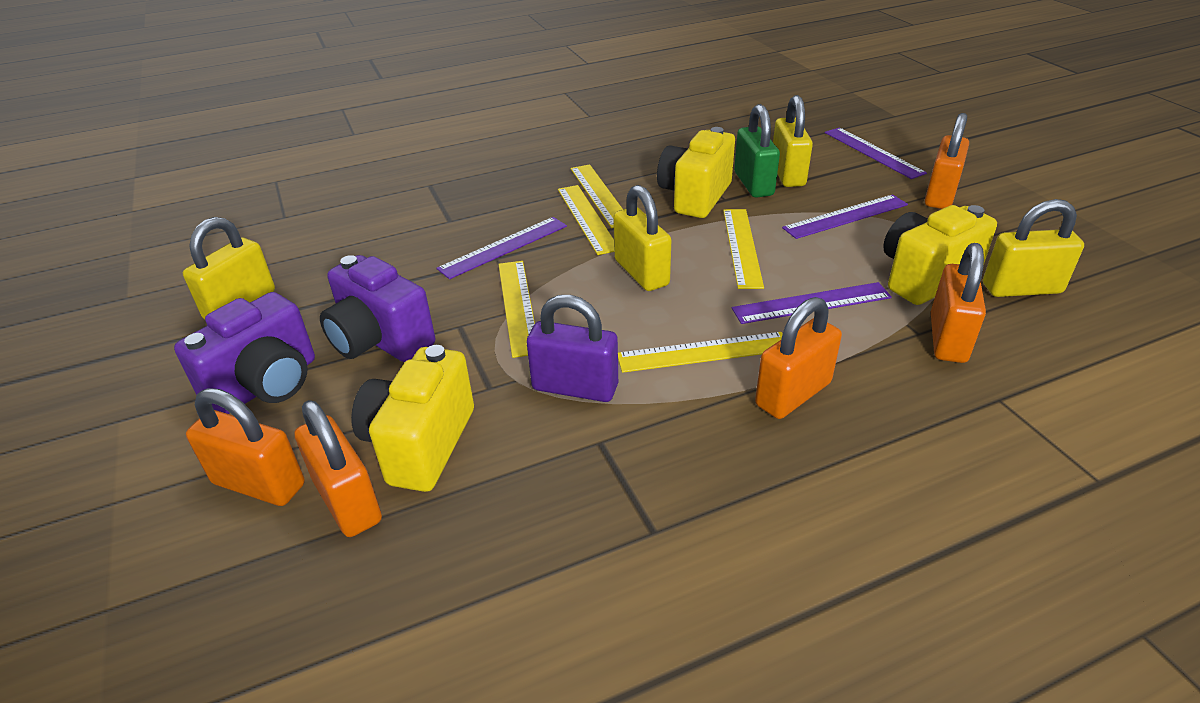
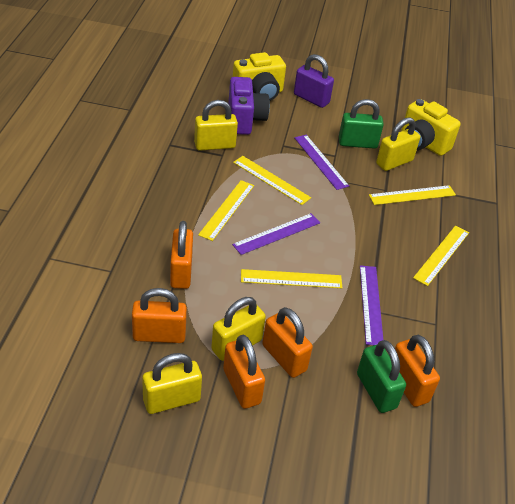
green padlock: [734,104,780,198] = 1 -> [339,99,384,149] [357,340,406,413] = 2
purple camera: [174,292,315,414] [320,255,435,362] = 2 -> [228,77,270,135] = 1
purple ruler: [436,217,567,279] [732,282,892,324] [782,194,908,239] [825,127,927,179] = 4 -> [232,213,320,255] [294,135,349,190] [360,265,383,345] = 3
yellow camera: [351,345,474,492] [657,127,735,218] [883,205,997,305] = 3 -> [233,52,286,101] [402,99,461,156] = 2

